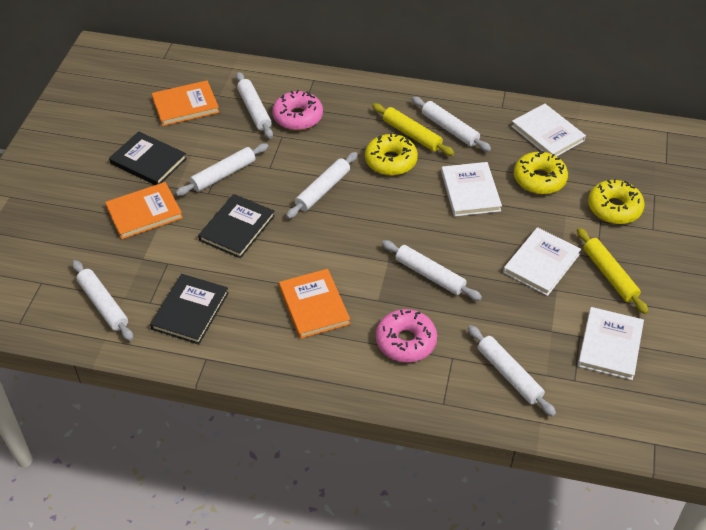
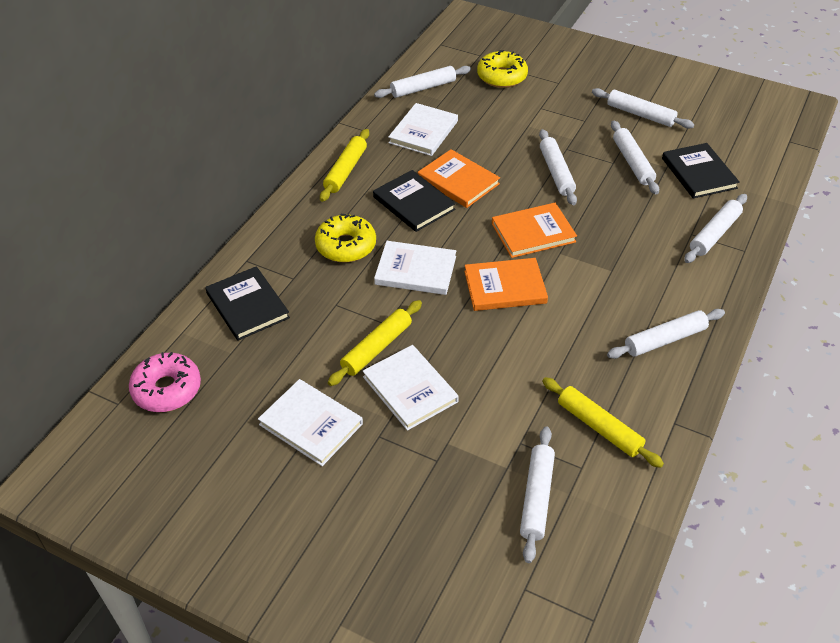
pink donut: [272,90,323,130] [376,309,437,363] = 2 -> [129,352,201,412] = 1
yellow donut: [365,133,418,176] [514,151,568,194] [588,179,645,224] = 3 -> [315,214,376,262] [477,50,528,88] = 2
yellow rolling pin: [372,103,454,156] [577,228,649,314] = 2 -> [320,129,369,202] [328,300,422,386] [542,377,664,468] = 3

